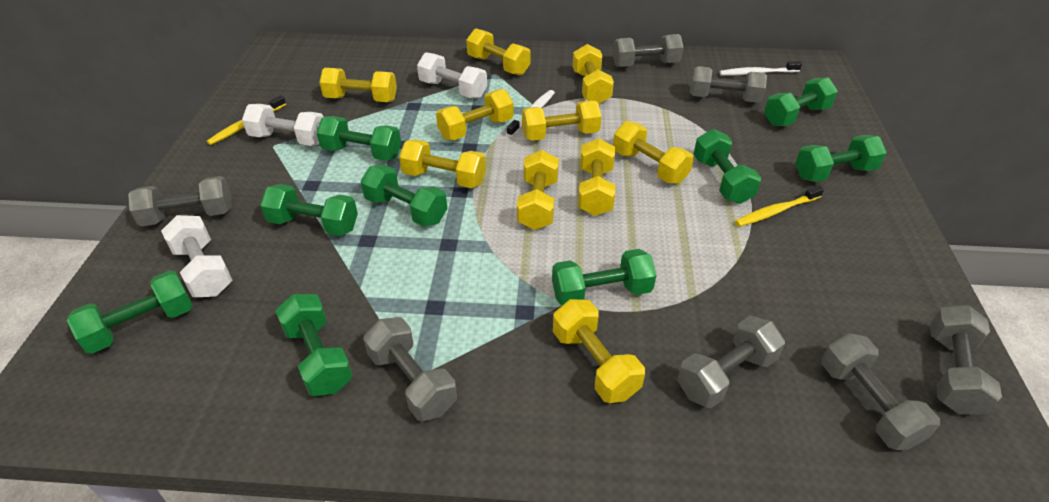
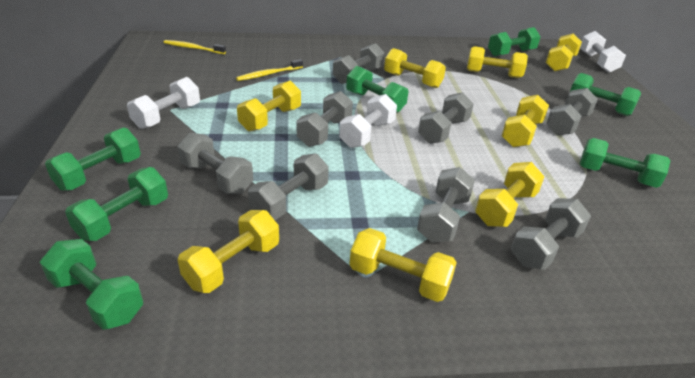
green dumbbell: [67,270,193,354] [260,184,358,236] [276,294,353,396] [316,116,401,161] [360,165,447,227] [552,249,656,305] [693,129,761,204] [764,77,838,126] [795,135,887,182] = 9 -> [40,239,143,330] [45,128,141,191] [65,167,168,241] [346,66,409,113] [488,27,541,56] [570,73,641,116] [579,138,671,188] = 7
grey dumbbell: [128,176,232,227] [363,317,457,421] [613,34,684,67] [677,316,785,408] [690,66,767,103] [822,333,940,450] [930,305,1002,415] = 7 -> [178,133,253,194] [248,153,329,220] [297,91,353,147] [333,43,385,84] [417,167,475,243] [418,92,474,144] [511,198,591,270] [546,88,598,135] = 8
white toothbrush: [507,90,555,137] [719,61,802,75] = 2 -> none = 0
yellow dumbbell: [319,68,397,102] [399,139,486,188] [436,89,514,140] [466,29,531,75] [517,150,559,230] [522,100,601,141] [553,299,645,403] [572,44,614,104] [578,138,615,216] [613,121,694,184] = 10 -> [178,210,279,293] [237,81,301,132] [349,228,457,302] [384,48,446,88] [467,46,528,78] [475,162,545,227] [502,95,549,147] [545,33,582,72] = 8

